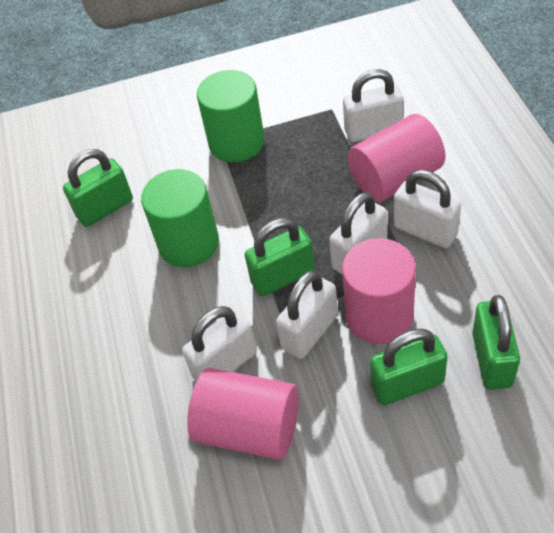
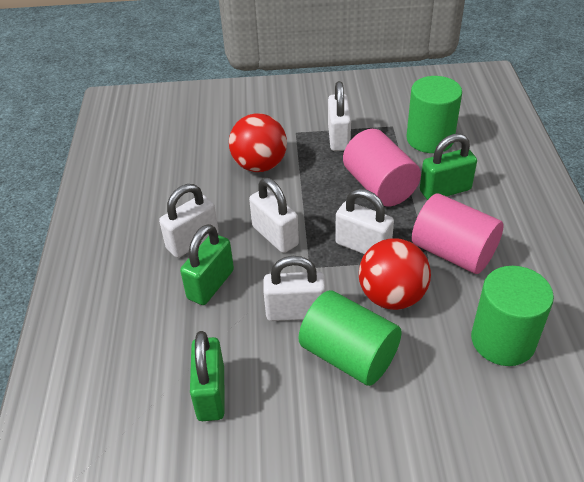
green cylinder: [141,169,219,267] [197,70,264,163] = 2 -> [299,290,402,386] [407,76,462,153] [471,266,554,366] = 3
green padlock: [63,149,133,227] [245,218,315,297] [370,329,448,405] [472,295,520,390] = 4 -> [180,224,234,305] [190,331,225,421] [420,134,477,200] = 3
pink cylinder: [187,368,299,460] [342,238,416,344] [348,114,445,202] = 3 -> [343,129,421,206] [412,194,504,274] = 2
red ball: none = 0 -> [229,113,287,172] [359,238,431,310] = 2

